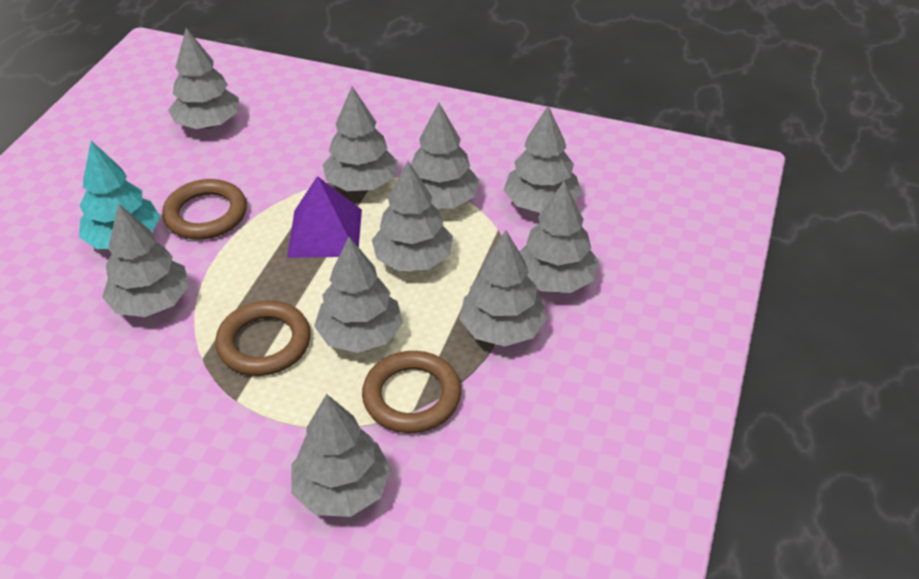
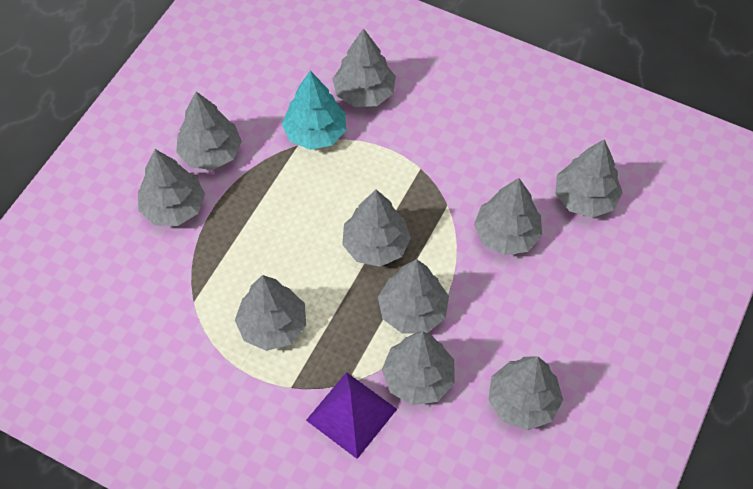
brown ring: [162,179,247,240] [215,300,311,376] [362,351,461,433] = 3 -> none = 0

